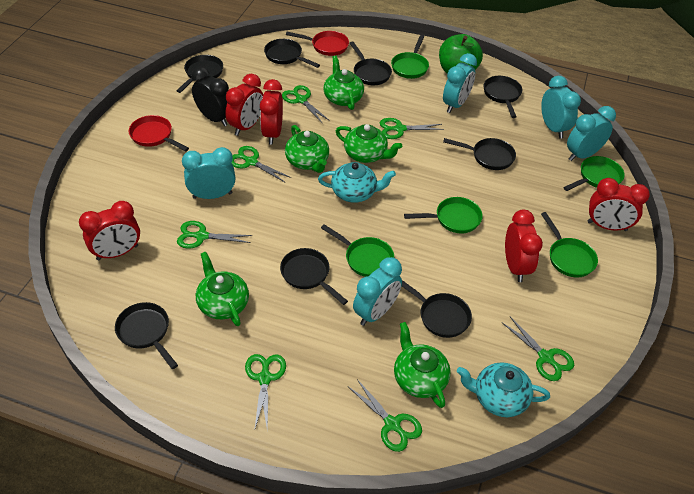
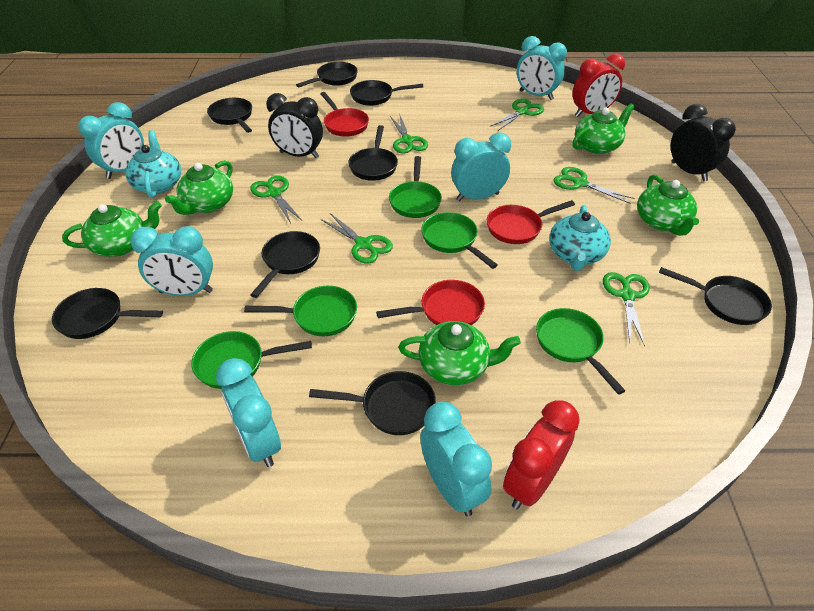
black clock: [192,67,229,126] = 1 -> [266,93,323,158] [671,104,736,181] = 2
green apple: [439,34,483,74] = 1 -> none = 0
green scissors: [177,221,253,249] [232,146,291,183] [245,354,286,431] [282,85,330,124] [348,379,422,452] [380,118,444,139] [501,317,574,381] = 7 -> [250,175,302,223] [321,213,393,263] [390,116,428,154] [490,99,544,131] [553,167,635,204] [603,272,650,346] = 6
red clock: [79,201,140,260] [225,74,263,136] [260,79,283,145] [505,210,543,282] [587,178,650,231] = 5 -> [503,400,580,509] [572,54,625,117] = 2
red pan: [129,115,189,152] [286,31,349,56] = 2 -> [320,92,369,137] [376,280,485,325] [487,200,575,244] = 3
turquoise clock: [182,147,235,199] [353,257,402,326] [443,53,477,113] [541,76,581,139] [567,106,616,161] = 5 -> [78,102,144,179] [130,226,213,296] [216,358,281,467] [420,402,492,516] [451,133,511,202] [517,36,567,100] = 6

